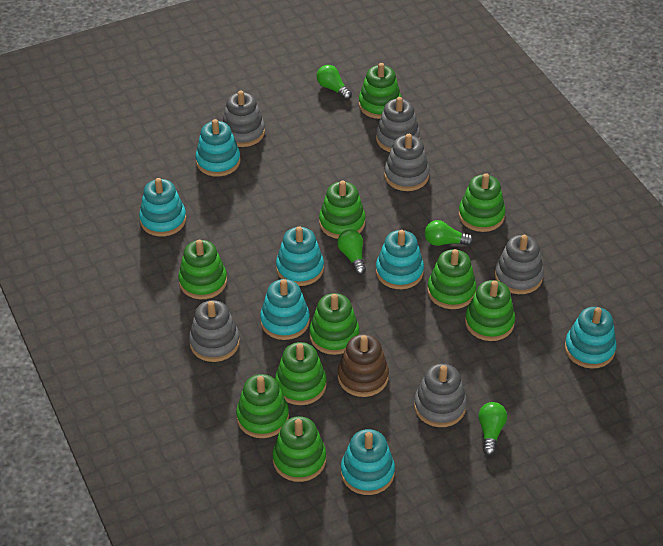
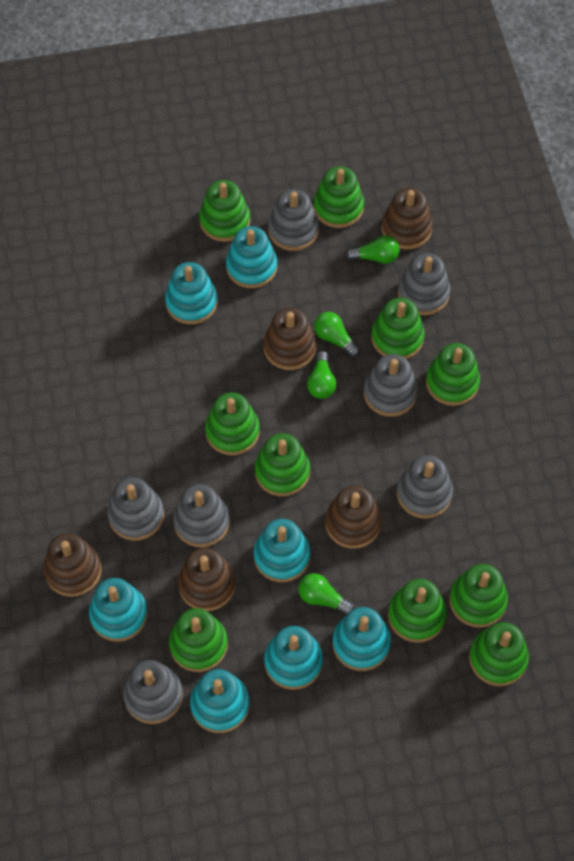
brown stacking toy: [338,334,389,397] = 1 -> [43,533,101,597] [178,548,235,611] [264,308,317,370] [325,485,382,549] [381,188,433,249] = 5
grey stacking toy: [189,300,240,362] [222,90,265,147] [376,97,420,152] [384,134,430,191] [414,364,467,427] [495,235,544,294] = 6 -> [107,477,164,541] [123,660,183,724] [173,484,230,547] [268,189,319,251] [364,354,418,417] [397,455,453,519] [398,253,450,315] = 7

